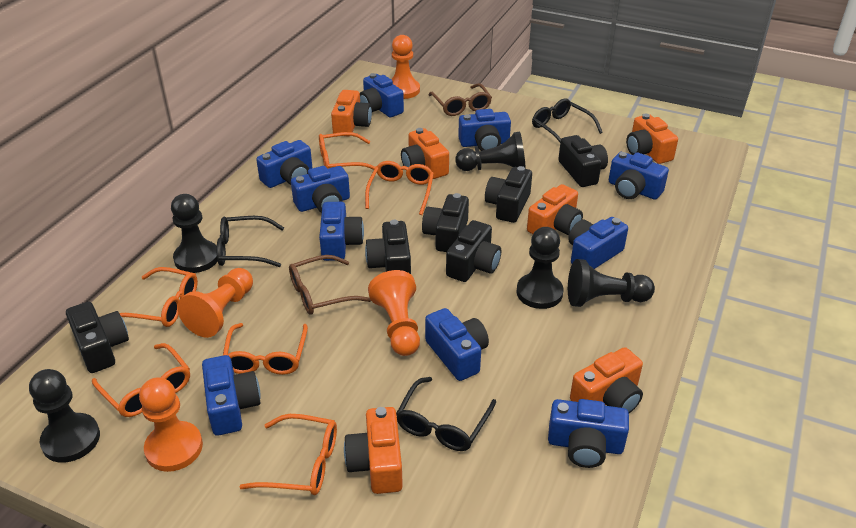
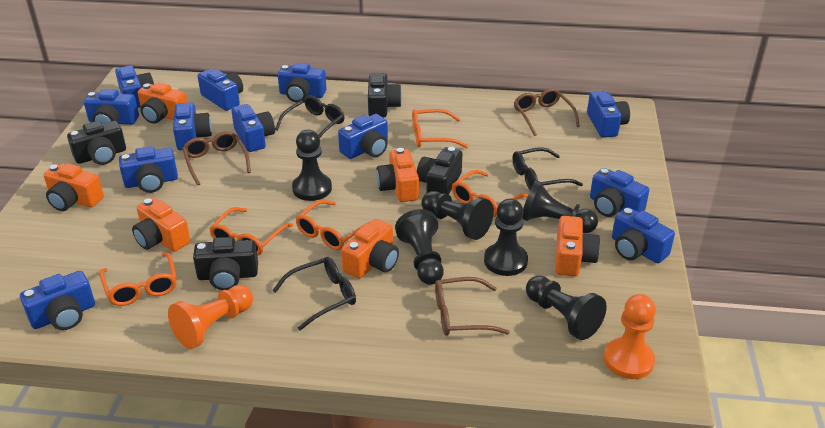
black camera: [66,302,129,373] [365,220,411,274] [422,193,469,252] [446,220,501,282] [485,166,532,223] [558,135,608,187] = 6 -> [67,121,126,165] [193,237,258,290] [368,73,402,118] [417,147,462,195] = 4
black pawn: [29,369,100,463] [171,194,218,273] [455,132,526,171] [516,227,564,309] [568,259,655,307] = 5 -> [292,130,332,201] [395,209,444,285] [421,191,494,240] [484,199,528,276] [522,180,598,233] [526,275,606,340] = 6
blue camera: [202,355,261,436] [256,140,312,188] [291,166,350,213] [319,202,364,261] [360,73,404,117] [425,308,489,381] [458,109,511,151] [548,399,629,468] [568,217,628,269] [609,152,669,200] = 10 -> [20,271,95,330] [84,89,139,125] [115,66,155,108] [119,146,178,193] [173,102,212,150] [198,69,243,111] [231,104,275,152] [278,63,326,103] [338,114,388,159] [587,91,630,138] [590,168,649,217] [612,207,675,263] = 12
brown glasses: [289,255,371,315] [429,83,492,116] = 2 -> [182,131,251,186] [435,277,510,336] [514,88,580,136] = 3
orange glasses: [92,343,190,417] [120,267,198,327] [223,323,308,375] [239,414,337,495] [319,132,375,170] [365,161,434,215] = 6 -> [99,252,177,306] [209,207,293,256] [296,200,371,250] [412,109,468,148] [452,170,528,217] = 5
orange pawn: [139,377,203,472] [177,268,253,338] [368,270,420,356] [391,35,420,99] = 4 -> [168,285,253,349] [604,294,656,379] = 2

